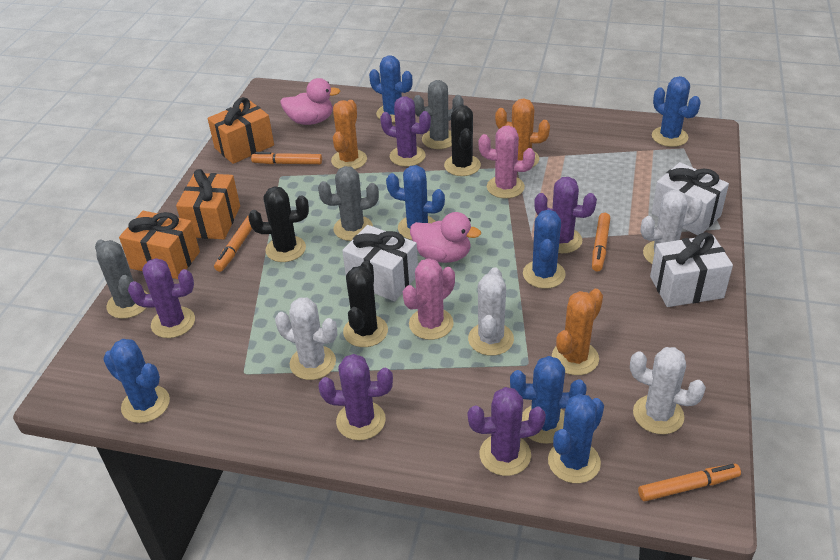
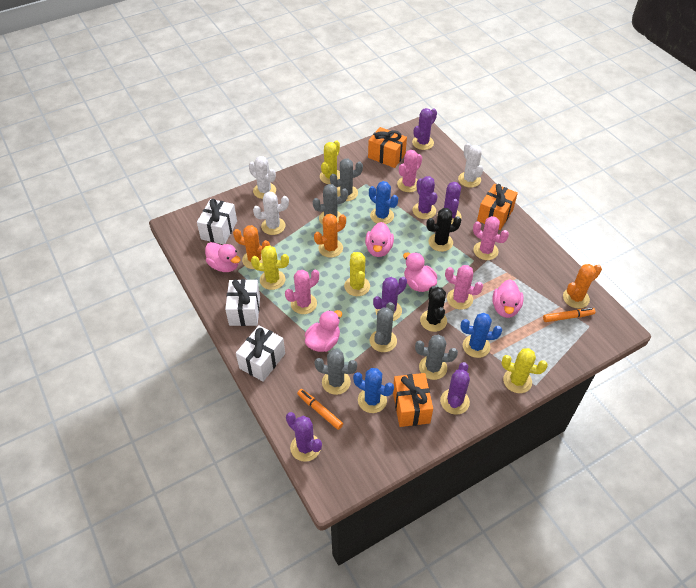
black cactus: [248,186,309,262] [343,261,388,347] [444,105,481,176] = 3 -> [420,286,447,332] [426,208,461,252] = 2
blue cactus: [103,339,170,423] [369,55,413,123] [386,165,445,240] [510,356,587,444] [523,210,566,289] [548,394,604,483] [652,76,701,147] = 7 -> [353,368,394,413] [369,181,398,224] [461,313,502,358] = 3
grey cactus: [95,239,148,319] [318,166,379,241] [413,80,464,149] = 3 -> [313,184,348,225] [314,349,357,395] [330,159,363,201] [370,302,397,352] [415,334,458,380] = 5
orange marker: [214,216,252,272] [251,152,322,164] [592,213,610,271] [638,464,741,501] = 4 -> [297,389,343,430] [543,308,595,322] = 2
pink cactus: [403,258,455,340] [479,126,535,199] = 2 -> [285,270,319,314] [397,150,422,192] [445,265,483,310] [473,216,509,260] = 4
pink duck: [280,78,340,125] [410,212,481,263] = 2 -> [205,242,240,272] [305,310,342,352] [365,222,394,257] [403,252,437,292] [493,279,524,318] = 5
purple cactus: [128,258,195,338] [318,354,393,440] [380,96,431,167] [468,387,546,476] [534,177,597,253] = 5 -> [286,412,322,462] [373,277,407,321] [412,108,437,150] [413,176,438,219] [437,182,461,224] [440,362,470,415] = 6
white cactus: [275,297,337,380] [468,267,514,356] [630,347,706,434] [641,190,703,264] = 4 -> [249,156,276,199] [253,192,289,235] [458,143,483,188] = 3
yellow cactus: none = 0 -> [251,245,289,290] [320,140,340,184] [344,252,370,296] [501,348,548,393] = 4

